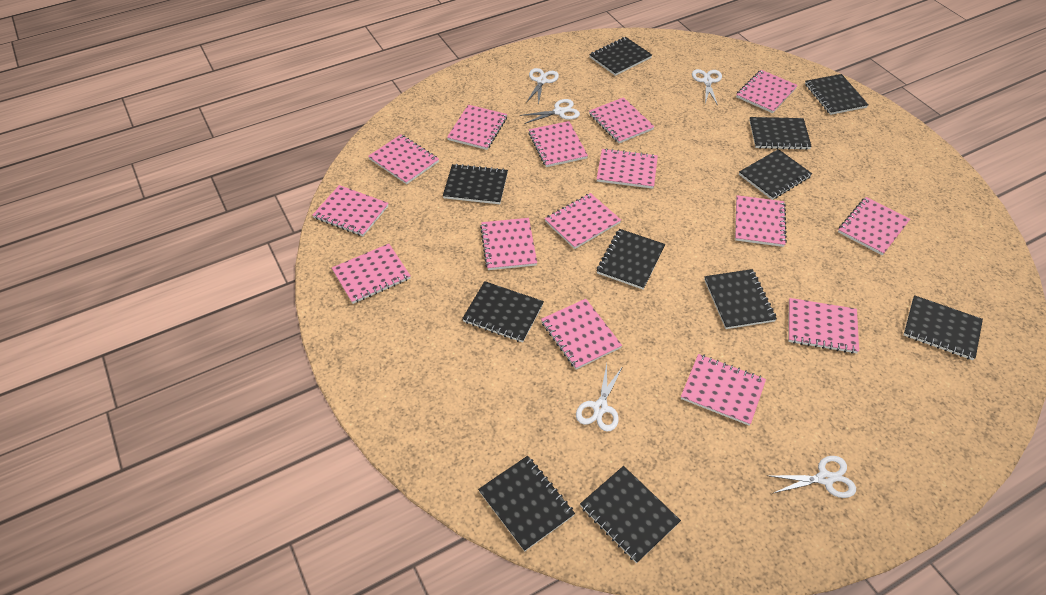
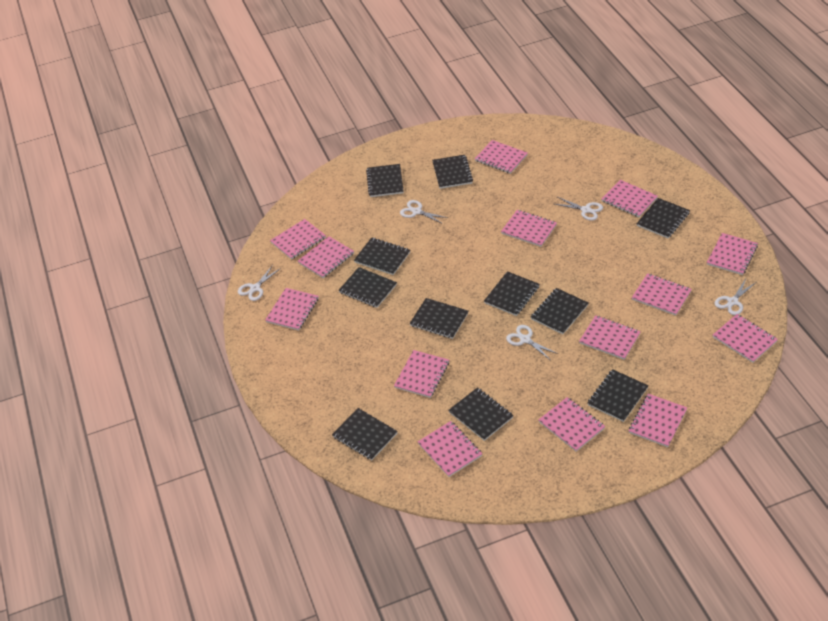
pink notebook: [313,185,389,236] [332,244,411,304] [368,135,439,184] [447,105,507,150] [480,218,537,270] [528,121,588,167] [541,299,622,370] [545,193,621,249] [589,97,655,143] [597,148,658,189] [681,354,766,426] [735,195,787,247] [736,70,798,113] [788,298,859,354] [838,197,910,255] = 15 -> [265,288,319,330] [270,219,326,260] [298,236,354,278] [394,350,449,398] [418,421,482,477] [475,140,528,174] [501,210,557,247] [539,397,605,451] [579,315,641,360] [602,180,658,217] [629,394,687,447] [632,273,692,316] [707,233,758,275] [713,314,778,363] = 14

